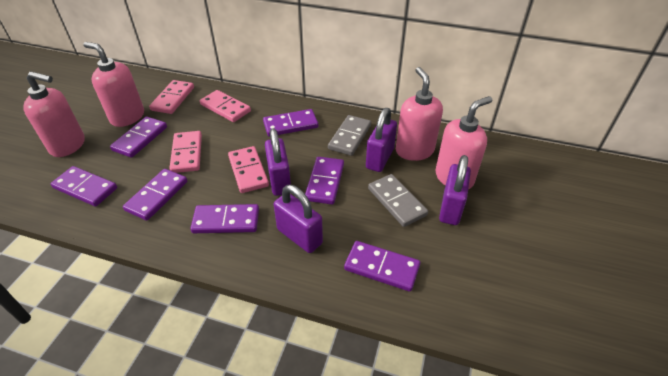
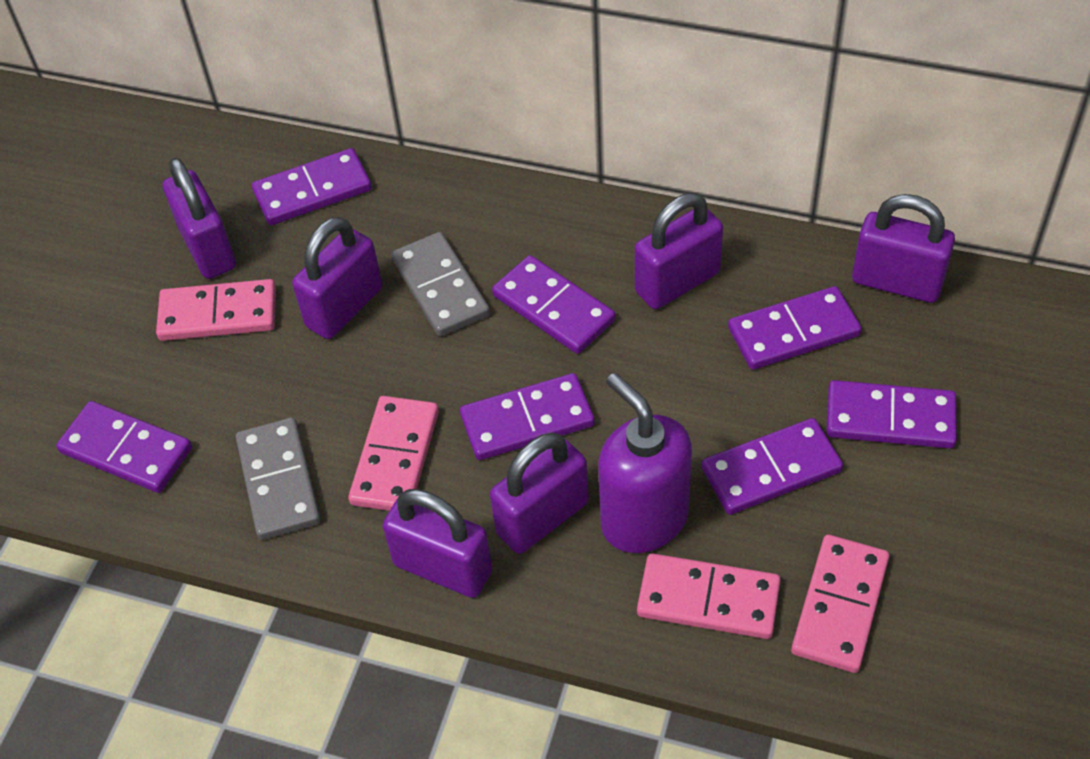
pink soap dispenser: [23,71,85,157] [83,42,144,127] [396,67,443,161] [435,96,492,189] = 4 -> none = 0
purple padlock: [265,128,291,196] [274,185,323,253] [366,108,397,172] [439,155,471,225] = 4 -> [163,158,236,279] [292,217,382,339] [383,489,492,598] [490,433,589,554] [635,193,723,309] [852,194,955,303] = 6
purple soap dispenser: none = 0 -> [598,373,692,553] = 1

